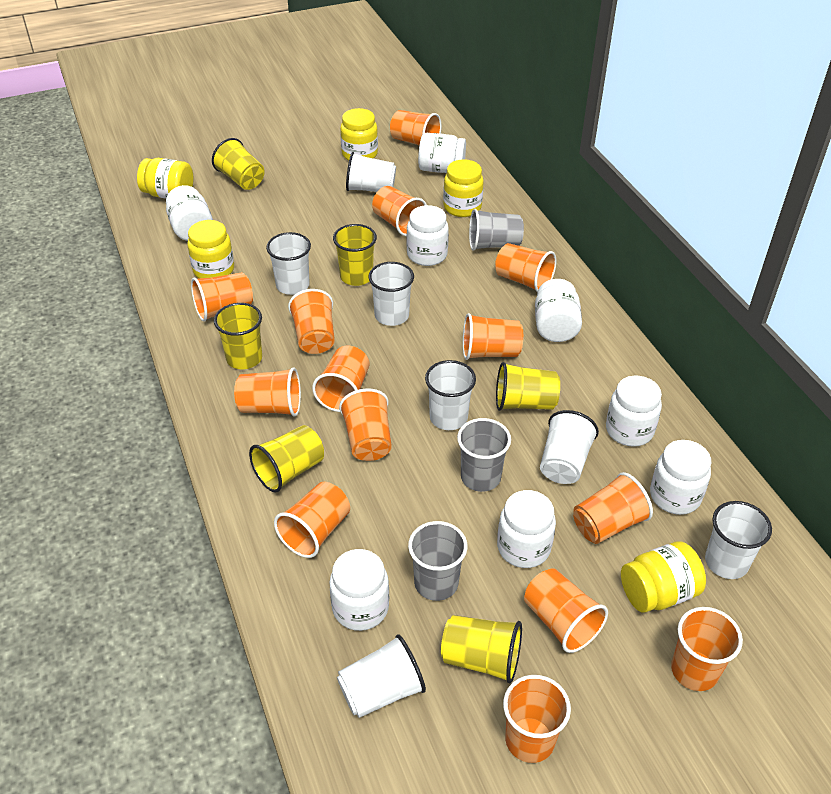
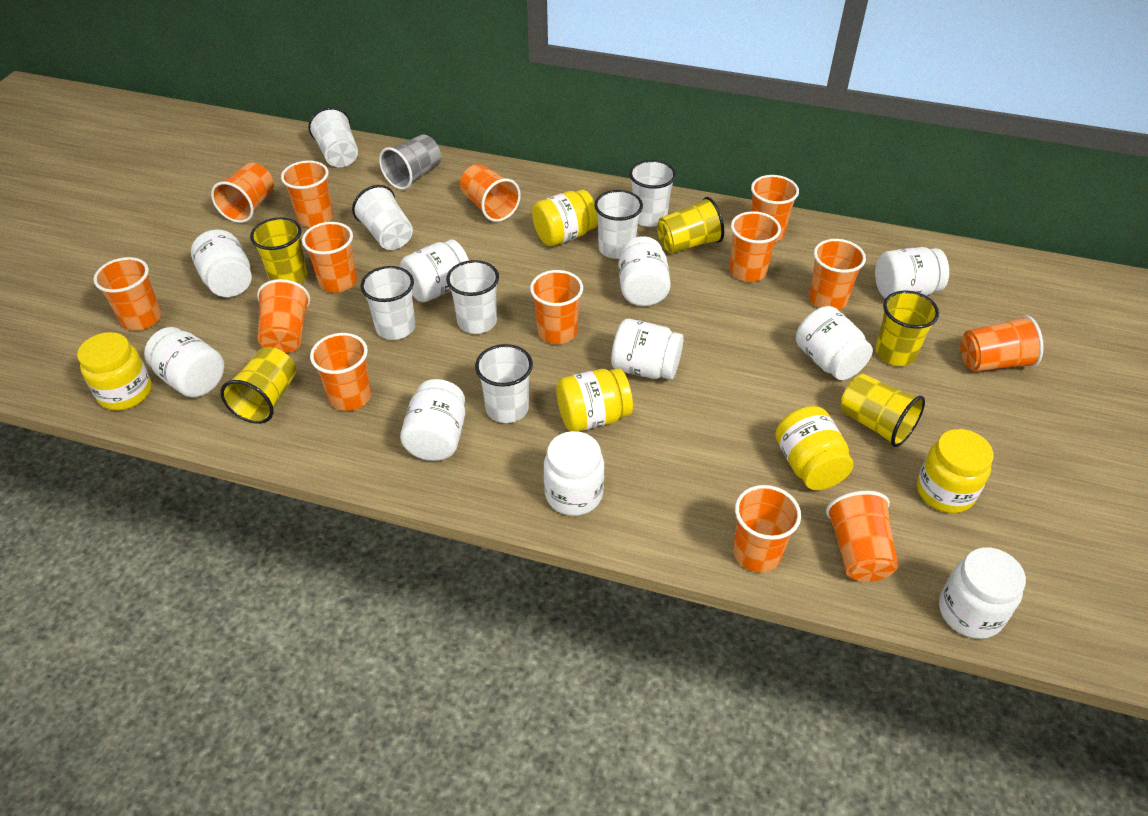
grey cup: [408,521,467,601] [457,418,511,492] [469,209,524,250] = 3 -> [379,134,441,190] = 1
white jar: [166,185,213,241] [329,549,389,631] [407,205,449,266] [418,133,466,173] [497,490,556,568] [535,279,582,342] [606,375,662,447] [650,440,711,515] = 8 -> [144,327,224,397] [191,229,252,297] [400,239,469,302] [400,379,465,461] [544,431,604,516] [611,319,684,380] [618,236,671,306] [796,306,873,380] [875,247,949,299] [939,547,1026,639] = 10
yellow cup: [212,138,265,190] [214,303,262,369] [249,425,324,492] [333,224,377,286] [441,615,522,684] [496,362,560,411] = 6 -> [220,347,296,424] [250,217,307,284] [657,197,724,253] [840,374,925,447] [875,290,939,366] = 5

